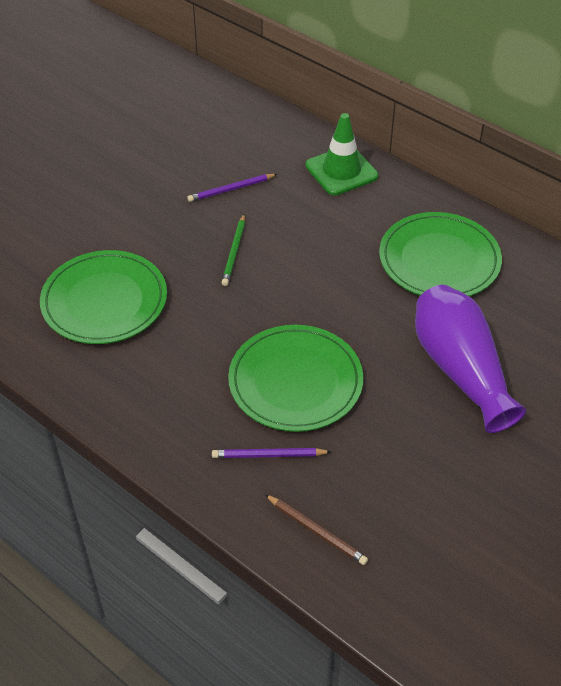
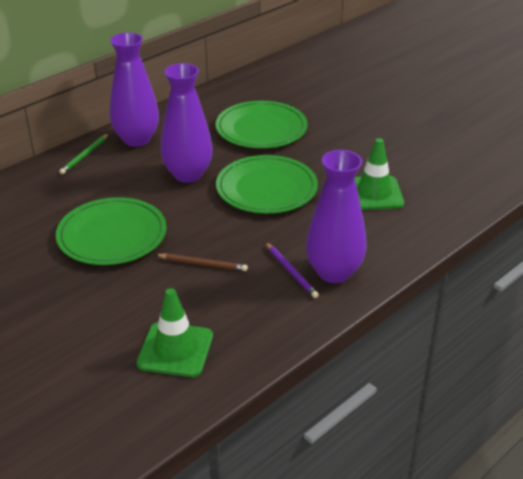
green traffic cone: [306,113,378,196] = 1 -> [136,288,213,377] [355,138,404,210] = 2
purple pencil: [187,174,277,202] [212,448,331,458] = 2 -> [265,242,319,298] = 1
purple vase: [415,285,526,433] = 1 -> [110,33,159,147] [160,63,213,183] [306,150,367,283] = 3

